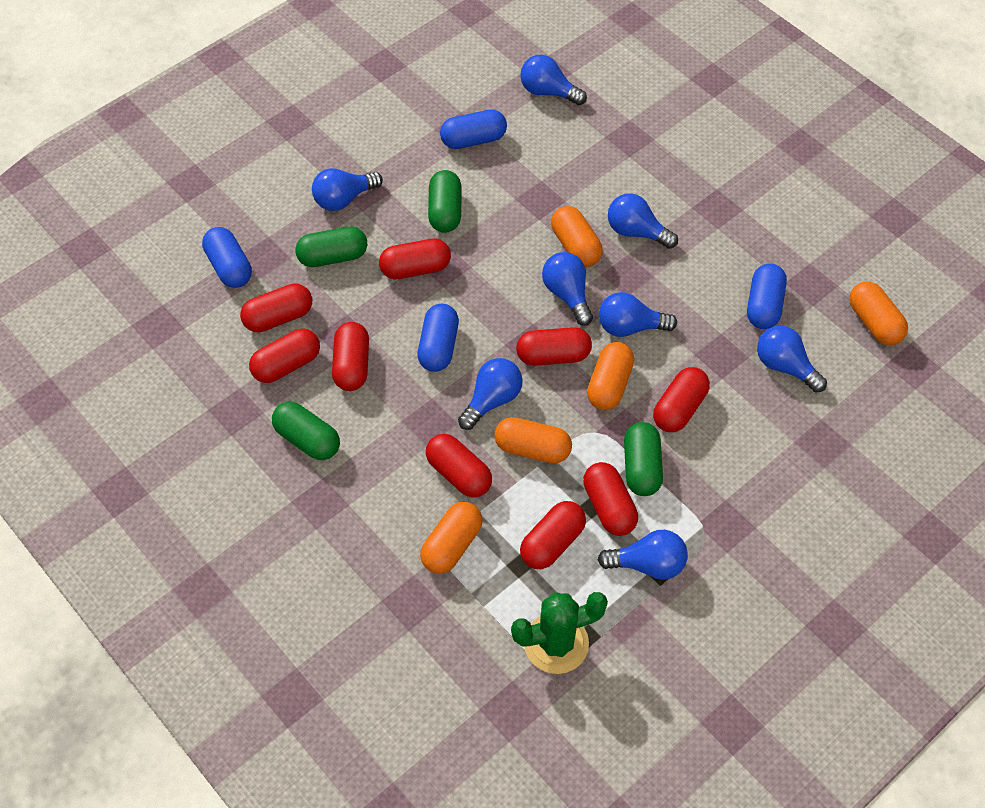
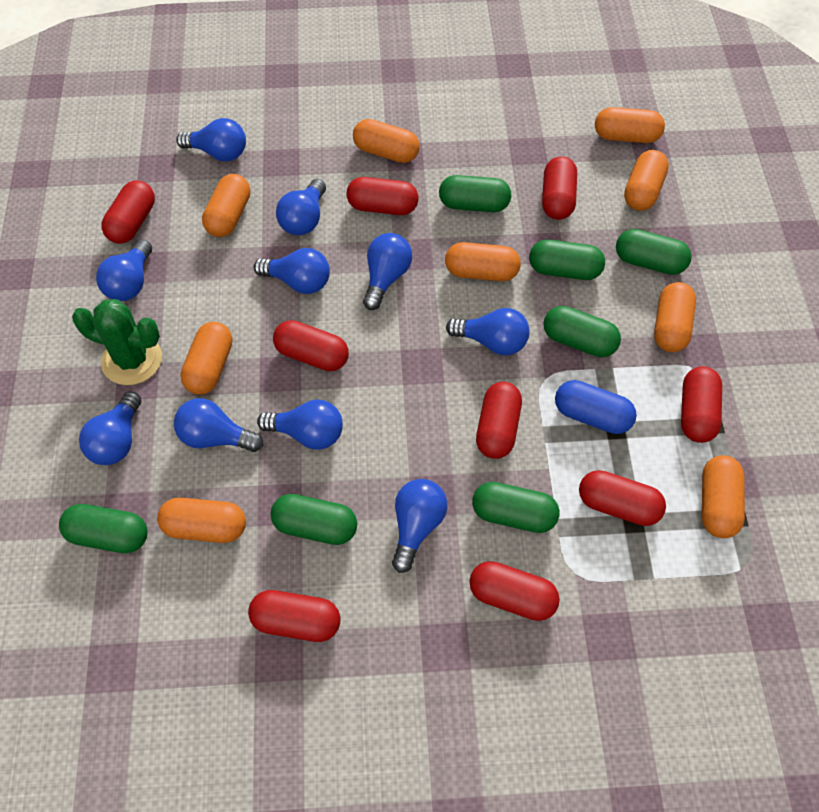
blue capsule: [202,227,252,288] [417,304,459,372] [440,110,507,149] [747,263,787,329] = 4 -> [555,380,637,434] = 1
blue light bulb: [312,168,383,211] [458,358,523,430] [520,55,587,105] [542,252,593,326] [598,530,688,580] [599,292,677,337] [608,193,678,249] [757,325,827,392] = 8 -> [79,391,142,465] [96,239,152,301] [174,398,263,452] [176,118,246,161] [253,248,330,294] [257,400,343,450] [276,179,326,235] [363,233,412,310] [392,479,447,573] [446,308,530,355] = 10
green capsule: [272,402,340,460] [295,227,367,267] [428,170,462,233] [624,422,663,496] = 4 -> [59,504,148,553] [270,494,357,545] [439,175,511,212] [472,482,560,533] [529,239,605,280] [543,306,621,357] [616,229,692,275] = 7
orange capsule: [420,502,483,574] [494,417,572,464] [551,206,603,267] [587,342,634,410] [849,282,908,345] = 5 -> [157,497,246,543] [180,322,232,395] [202,174,251,237] [353,119,420,163] [445,242,521,281] [595,107,665,143] [624,150,669,211] [654,282,696,352] [702,455,745,538] = 9

